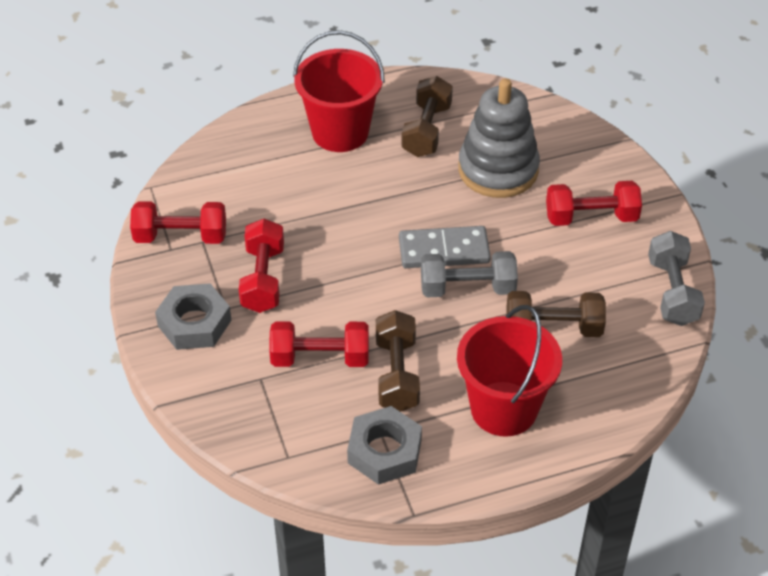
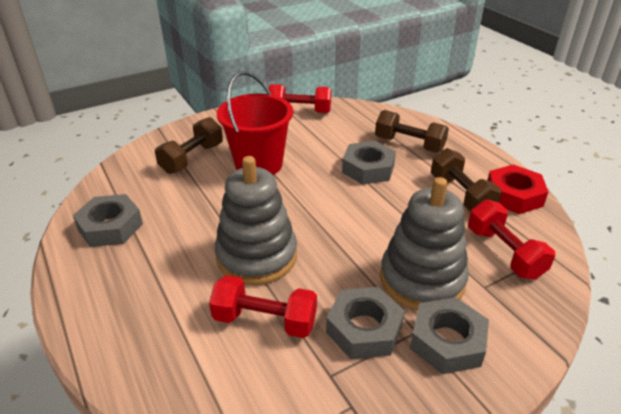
grey domino: [399,226,491,268] = 1 -> none = 0
grey dumbbell: [421,251,518,297] [648,231,705,326] = 2 -> none = 0
grey nut: [155,283,232,350] [347,406,422,485] = 2 -> [73,194,143,247] [326,287,405,359] [342,141,396,185] [410,297,489,374] = 4
grey stacking toy: [458,78,540,198] = 1 -> [215,156,297,285] [380,177,469,310] = 2
red bucket: [293,30,385,152] [457,305,562,437] = 2 -> [217,72,293,175] = 1
red dumbbell: [130,201,226,244] [239,219,284,313] [269,321,369,367] [546,181,642,226] = 4 -> [209,275,317,338] [269,84,332,113] [468,200,555,280] = 3
red nut: none = 0 -> [487,165,548,214] = 1

